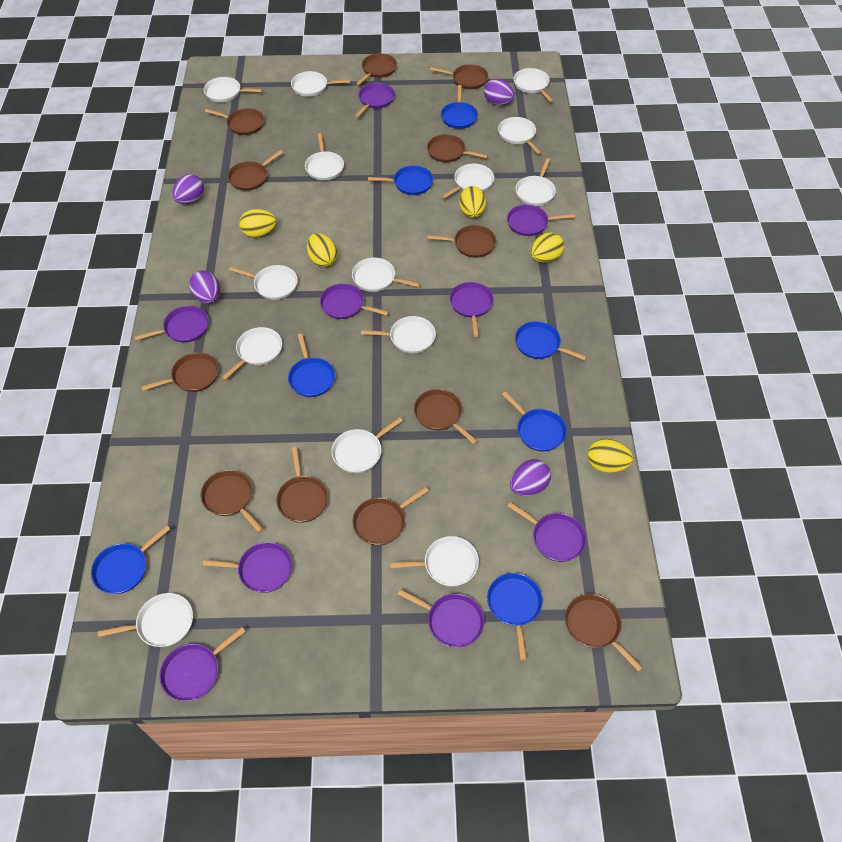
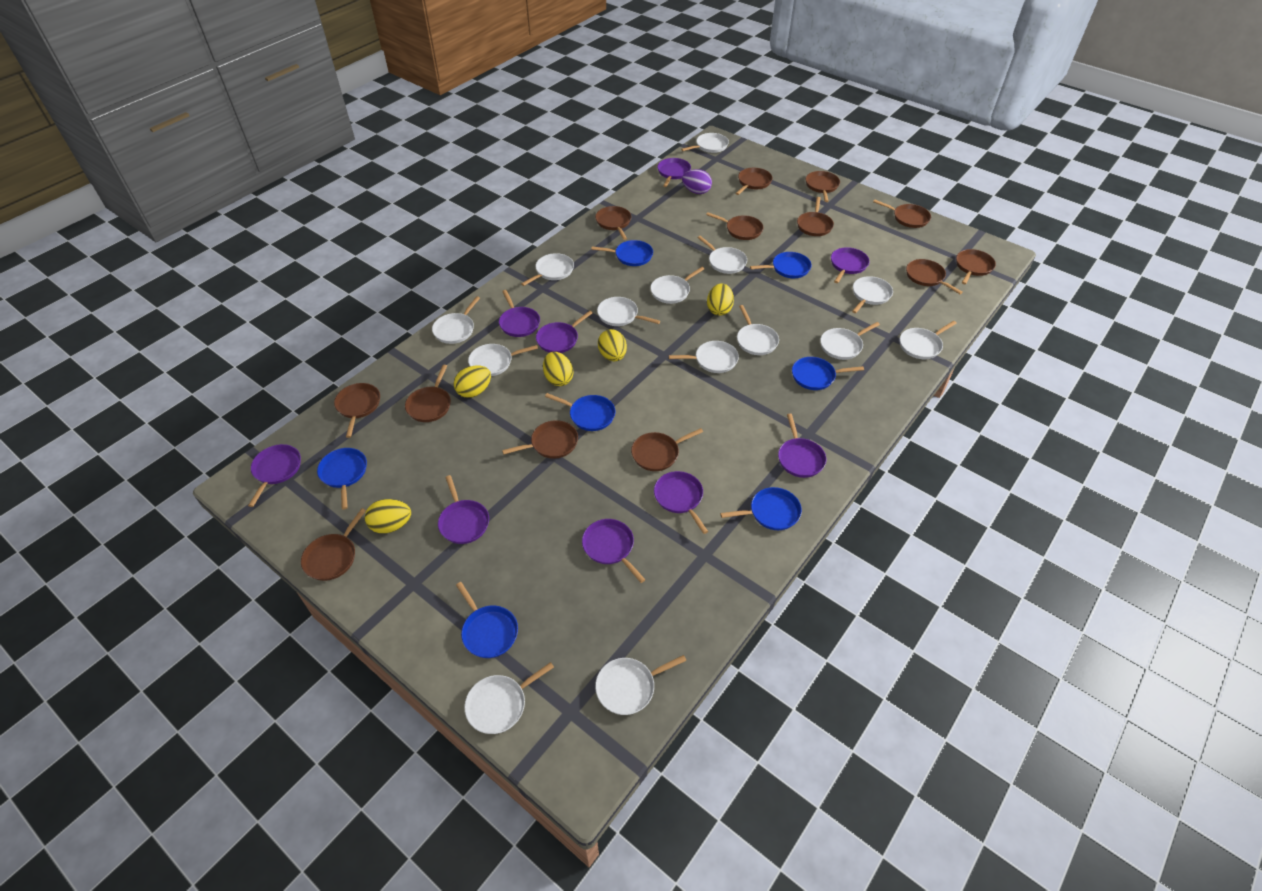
brown pan: [141,353,219,392] [200,470,263,532] [205,108,264,135] [227,150,283,191] [276,447,328,523] [352,487,429,545] [356,53,397,85] [414,389,478,444] [427,134,488,162] [427,225,496,258] [430,64,489,89] [565,594,643,672] = 12 -> [301,508,366,581] [334,383,380,438] [405,365,451,422] [502,420,578,459] [595,206,631,240] [631,428,703,471] [706,212,764,240] [735,168,773,195] [797,197,834,236] [805,171,840,202] [873,199,931,228] [906,259,963,294] [956,249,996,284] = 13
purple egg: [172,174,204,204] [189,271,220,304] [484,79,514,105] [510,459,551,496] = 4 -> [682,169,712,194] = 1

